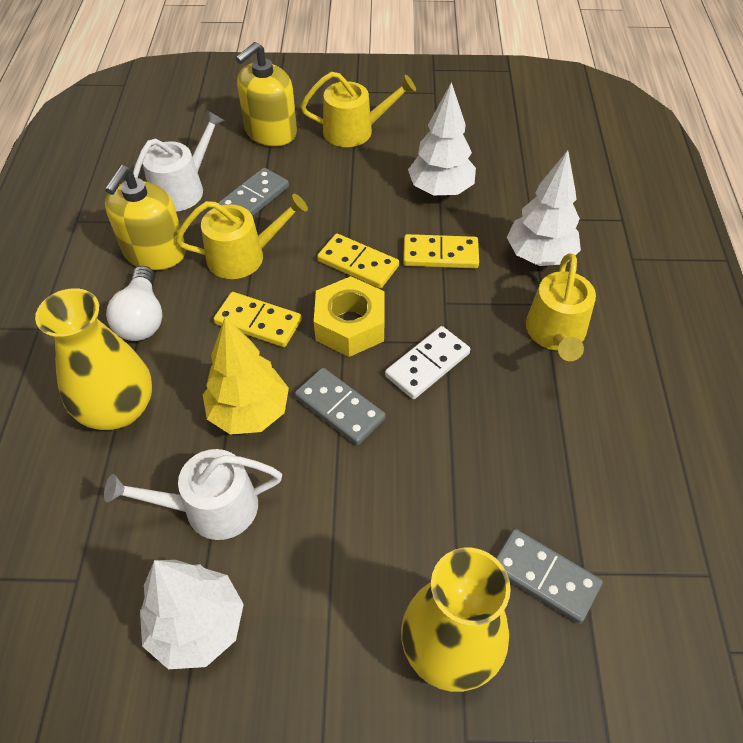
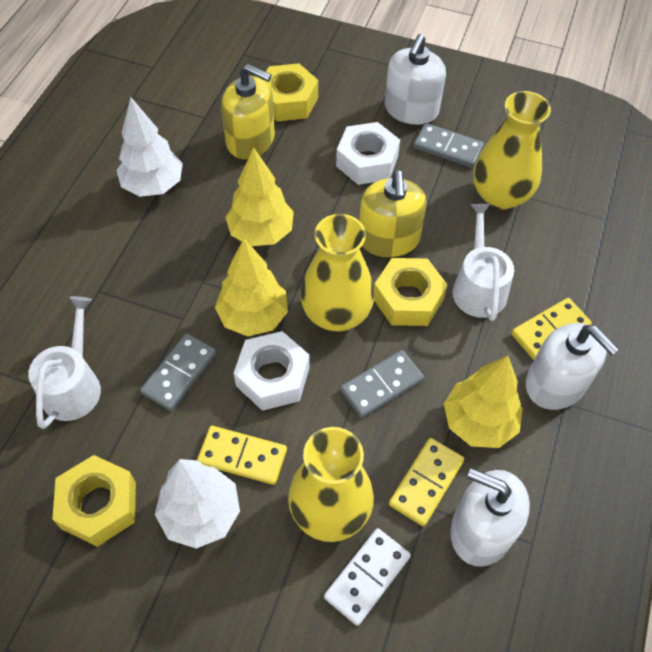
white light bulb: [106,266,163,341] = 1 -> none = 0
white nut: none = 0 -> [234,331,309,411] [336,122,400,185] = 2
white soap dispenser: none = 0 -> [385,34,446,125] [450,468,530,567] [526,323,619,410] = 3
white tree: [140,560,244,669] [408,82,476,196] [507,150,581,266] = 3 -> [116,97,183,197] [155,459,240,549] = 2
yellow nut: [314,276,385,357] = 1 -> [52,455,136,547] [264,63,318,121] [374,258,448,326] = 3
yellow tree: [203,317,289,435] = 1 -> [215,239,288,336] [225,147,294,246] [444,356,523,448] = 3
yellow vase: [35,288,152,430] [401,548,511,692] = 2 -> [288,427,374,542] [300,214,374,331] [473,91,551,209] = 3
yellow watering can: [175,194,308,279] [301,72,416,147] [526,253,596,361] = 3 -> none = 0

